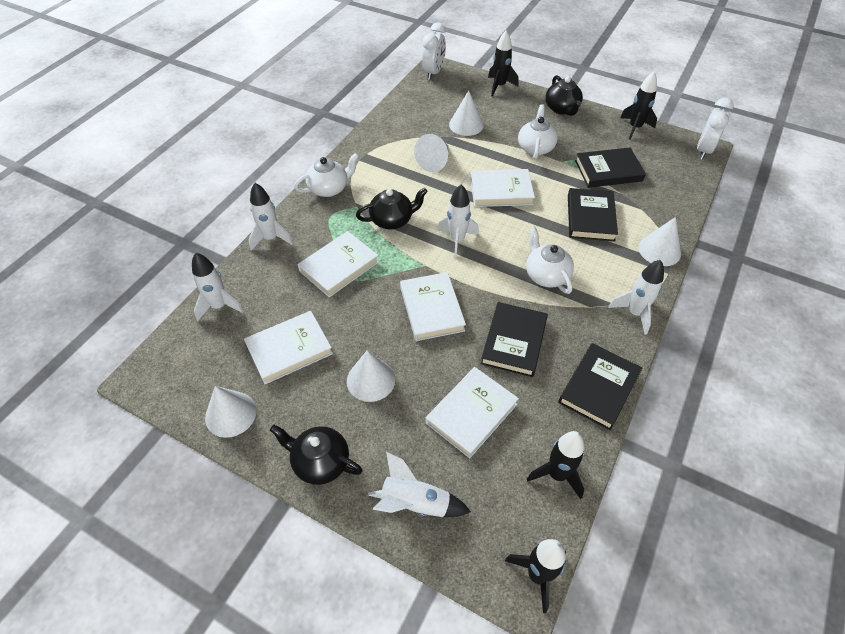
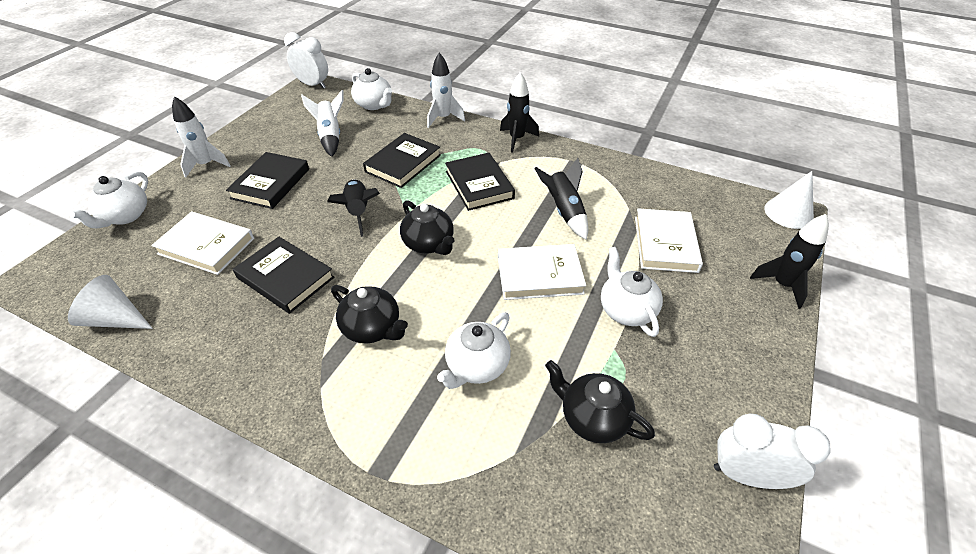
white book: [244,311,333,384] [297,231,379,297] [400,272,466,341] [426,367,519,458] [470,169,535,207] = 5 -> [151,211,254,275] [498,244,586,300] [635,208,703,273] = 3
white cone: [205,386,257,438] [347,350,396,402] [414,134,448,172] [449,91,484,136] [639,217,681,266] = 5 -> [68,275,153,329] [764,171,814,229] = 2
white rocket: [192,253,244,322] [249,183,293,251] [368,452,471,517] [437,184,479,258] [608,260,664,335] = 5 -> [172,96,231,178] [301,90,344,157] [427,53,465,128] = 3
white teapot: [294,153,359,197] [518,104,558,160] [526,226,574,294] = 3 -> [70,171,148,229] [351,68,392,110] [437,312,511,389] [601,247,663,337] = 4

